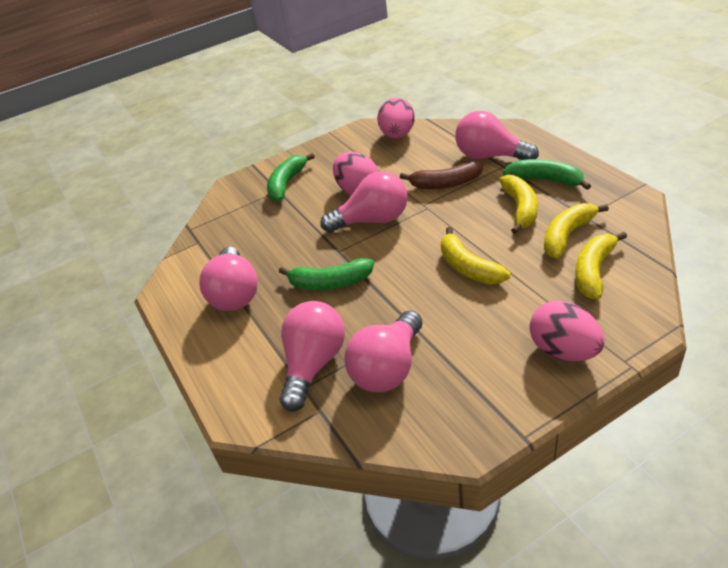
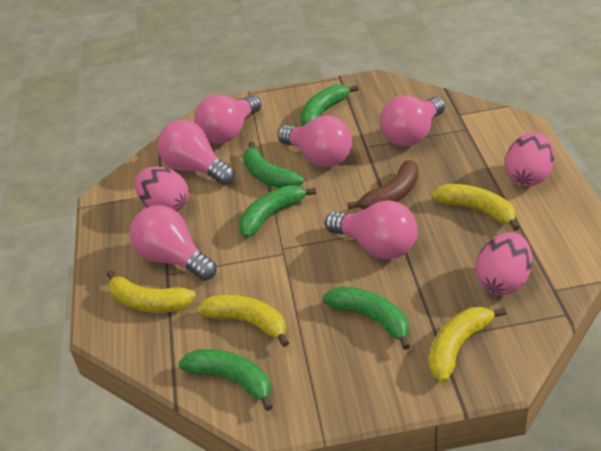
green banana: [267,153,315,202] [279,258,374,290] [503,159,591,190] = 3 -> [178,349,273,411] [239,185,316,238] [243,141,304,188] [300,84,358,126] [322,286,410,350] = 5
pink light bulb: [199,247,258,311] [280,301,345,411] [320,171,407,233] [344,310,423,392] [455,111,539,160] = 5 -> [130,205,217,281] [157,120,235,185] [194,94,262,144] [278,115,352,167] [325,200,418,260] [380,95,445,146] = 6

